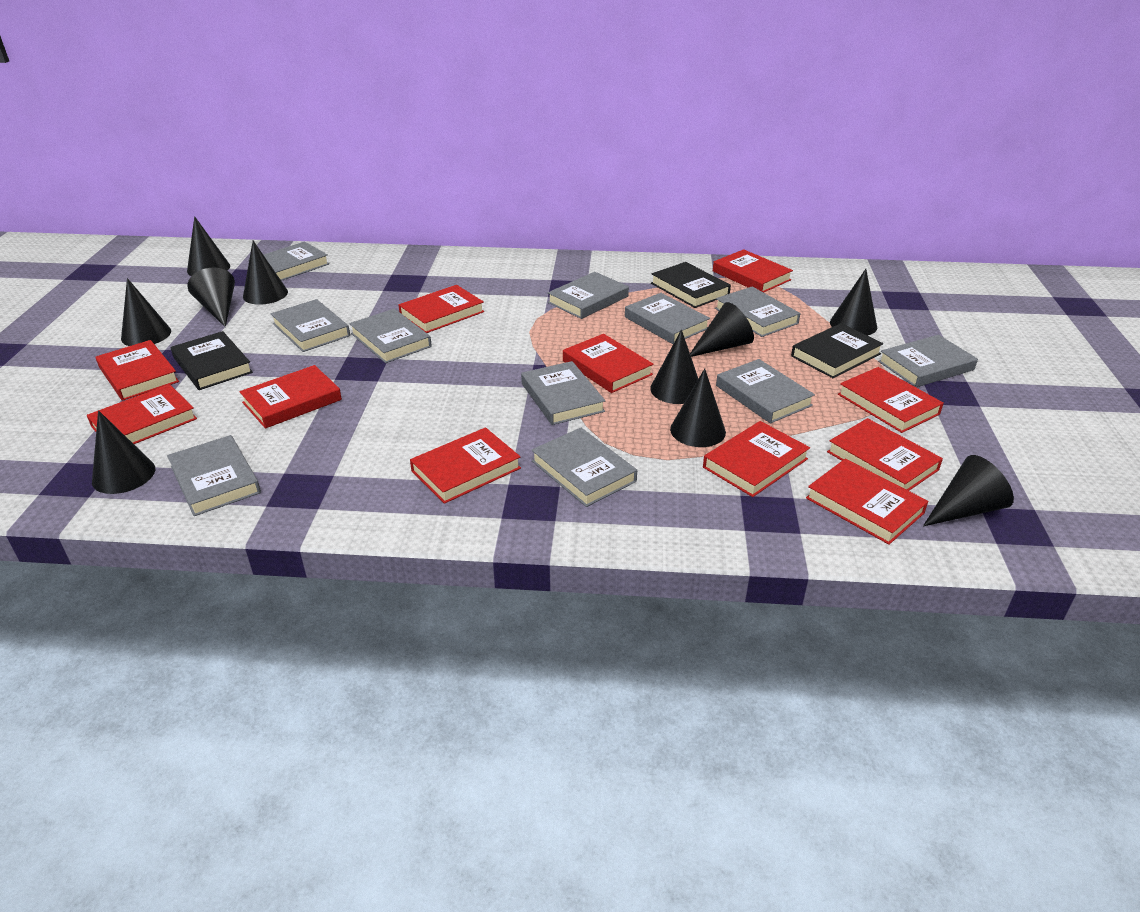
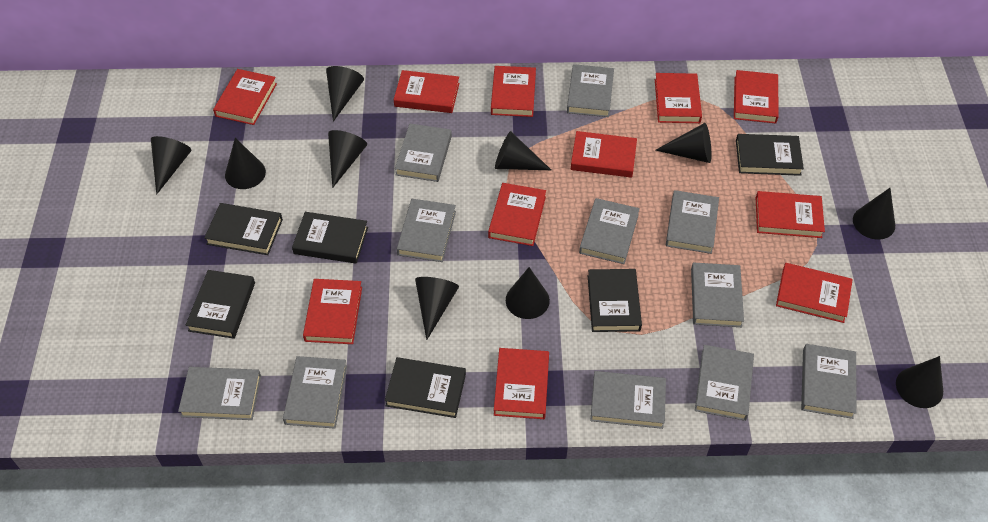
black book: [171,331,253,390] [651,262,731,308] [791,323,883,378] = 3 -> [186,270,255,339] [204,203,283,255] [292,212,368,264] [385,357,466,418] [588,269,642,332] [736,134,804,176] = 6

